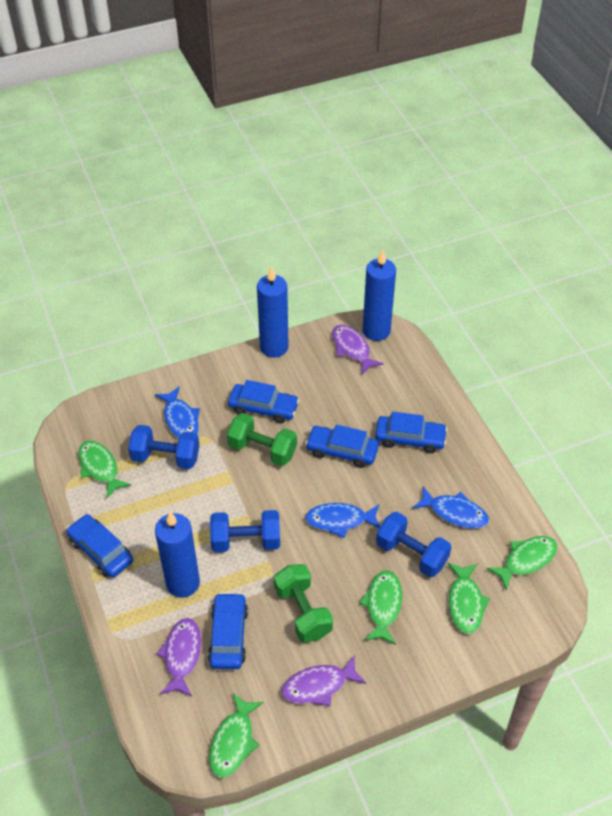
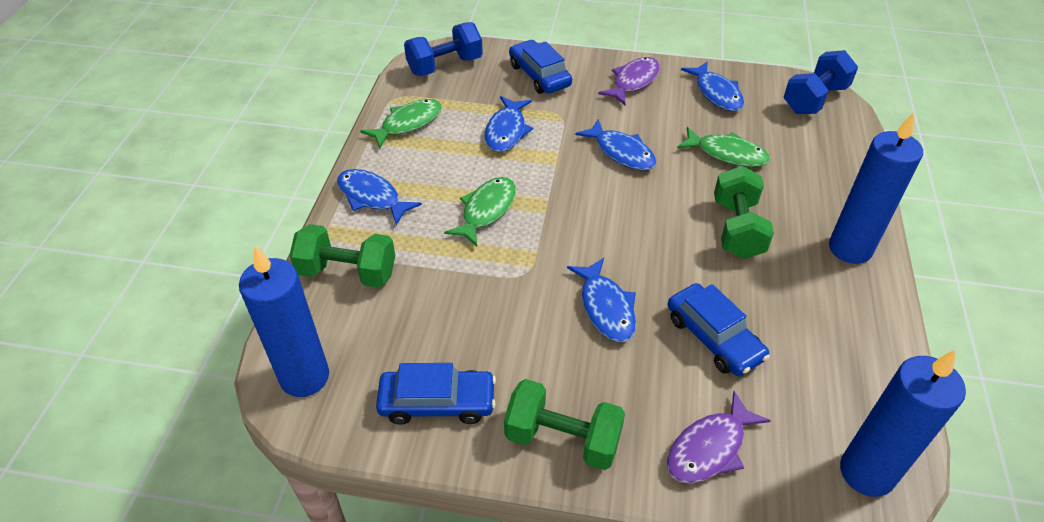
blue car: [66,514,133,578] [208,593,248,669] [228,380,299,423] [305,425,379,468] [375,412,448,453] = 5 -> [376,363,496,425] [509,40,572,94] [668,283,770,376] = 3
blue dumbbell: [128,425,199,469] [210,510,280,552] [376,512,451,577] = 3 -> [404,22,483,76] [784,50,858,114] = 2
blue fish: [155,386,200,438] [305,503,380,538] [412,486,489,529] = 3 -> [337,169,422,226] [485,96,533,152] [567,258,636,342] [575,119,656,170] [681,61,744,111] = 5
green dumbbell: [227,413,297,466] [274,564,333,642] = 2 -> [289,224,395,288] [504,379,625,470] [714,166,774,259] = 3
green fish: [78,441,131,499] [209,693,264,778] [359,570,402,645] [448,563,491,634] [486,536,557,590] = 5 -> [360,99,442,148] [444,177,516,246] [677,127,770,167] = 3
purple fish: [156,618,201,696] [281,655,366,706] [332,325,384,375] = 3 -> [598,57,660,105] [667,391,771,483] = 2

